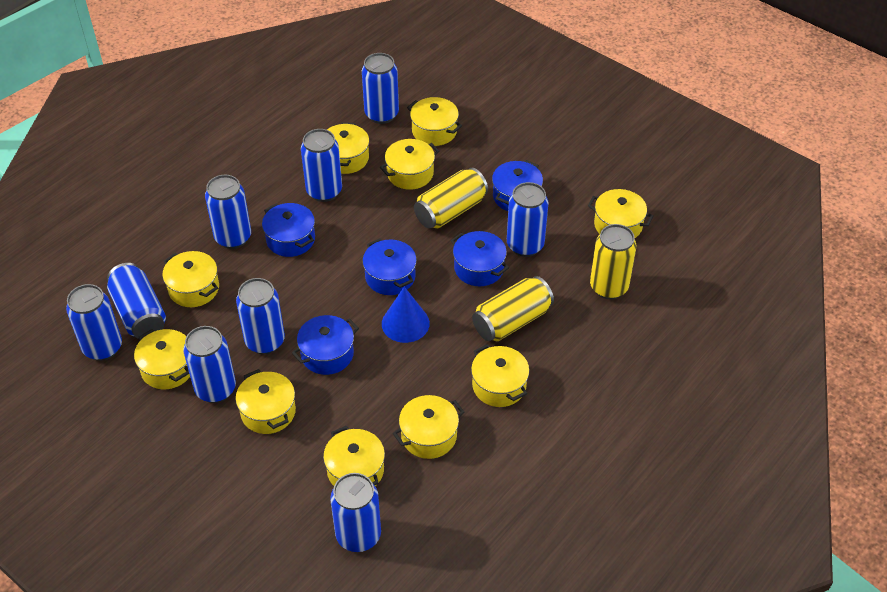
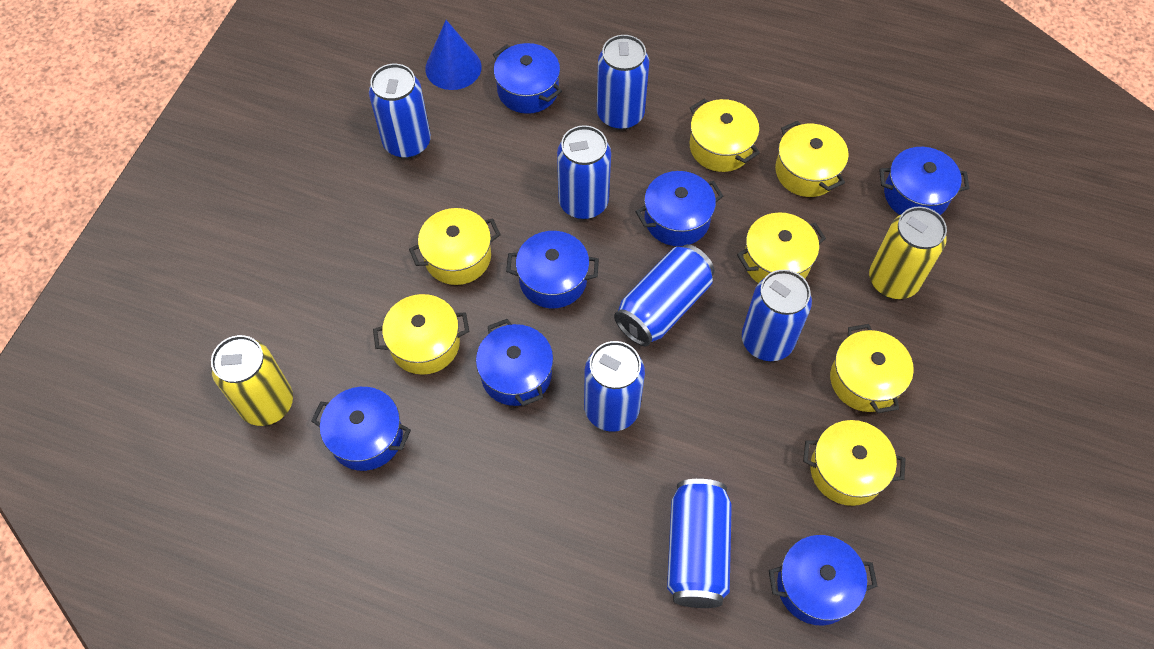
blue can: [66,284,122,361] [107,263,166,339] [183,326,236,403] [205,175,251,249] [236,278,285,354] [301,129,342,202] [330,473,381,552] [362,53,399,124] [507,182,548,257] = 9 -> [369,64,431,159] [557,125,611,220] [584,341,645,432] [597,35,649,130] [614,244,715,346] [667,479,732,608] [742,270,812,361] = 7
blue pot: [262,203,315,257] [292,315,359,375] [363,238,417,295] [451,231,509,286] [492,160,543,211] = 5 -> [311,387,411,471] [476,319,553,406] [493,43,562,114] [506,231,599,308] [635,171,723,246] [769,535,878,625] [879,147,969,215] = 7
yellow can: [414,168,488,229] [472,276,554,341] [590,224,636,299] = 3 -> [211,335,293,426] [869,207,947,299] = 2
yellow pot: [134,329,190,389] [162,251,219,307] [236,369,296,434] [323,426,385,486] [327,122,369,174] [380,139,439,190] [393,395,464,459] [407,97,462,146] [471,344,529,407] [588,189,654,238] = 10 -> [373,294,469,375] [409,208,501,285] [690,98,760,172] [737,212,826,283] [775,120,849,197] [803,420,906,506] [830,324,914,413] = 7

